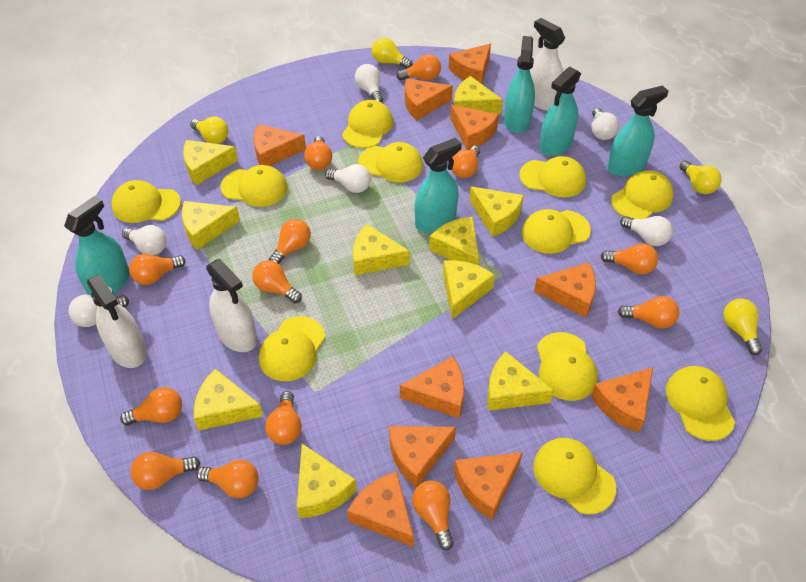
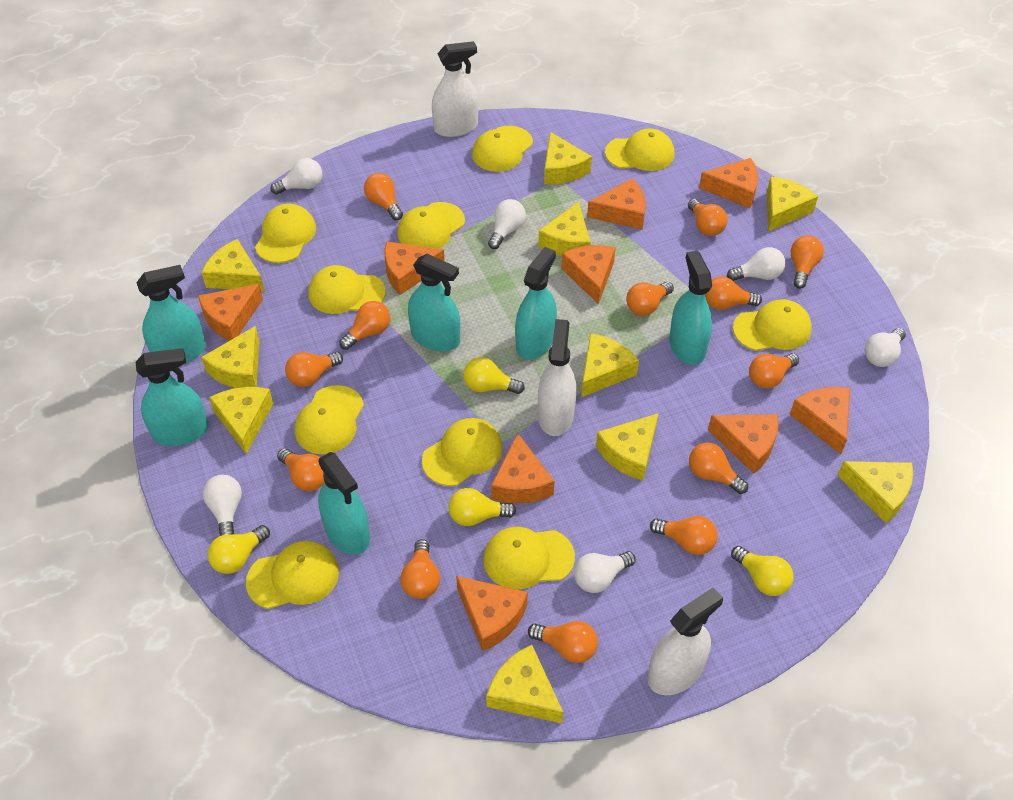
orange cheese: [254,124,306,166] [347,472,414,547] [389,426,456,487] [400,356,464,419] [405,79,453,120] [449,44,491,84] [450,105,499,150] [454,452,523,520] [534,262,596,317] [591,367,653,433] = 10 -> [198,284,263,341] [384,241,445,295] [456,576,528,651] [491,433,554,504] [561,245,616,304] [587,179,646,230] [699,158,758,208] [708,414,779,474] [790,387,850,454] = 9
turquoise spray bottle: [64,196,130,295] [415,138,462,233] [504,36,535,133] [539,67,581,156] [607,85,669,177] = 5 -> [136,265,206,363] [136,348,209,446] [318,452,370,555] [408,254,460,351] [515,247,557,360] [669,250,712,365] = 6
yellow cap: [111,180,181,223] [221,165,288,207] [259,316,325,381] [342,100,393,148] [358,142,423,182] [519,156,586,198] [522,209,591,254] [533,438,616,515] [537,332,598,401] [611,170,674,219] [666,366,735,441] = 11 -> [246,541,339,609] [255,203,316,263] [295,385,364,454] [308,265,385,314] [397,202,465,249] [422,418,503,486] [472,126,533,172] [483,527,575,590] [605,129,674,171] [733,299,812,351] = 10

